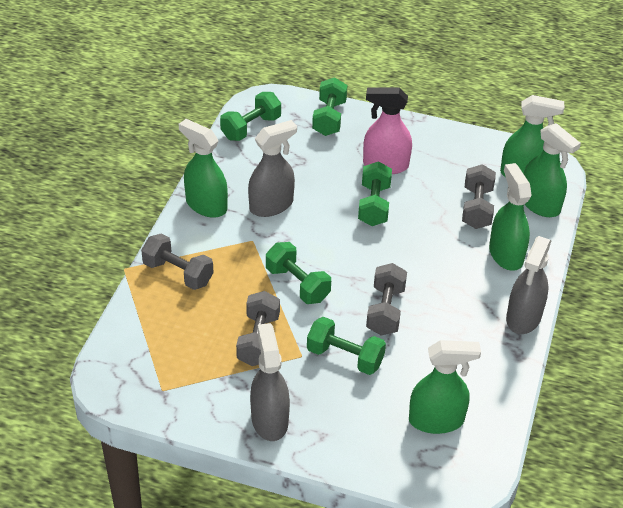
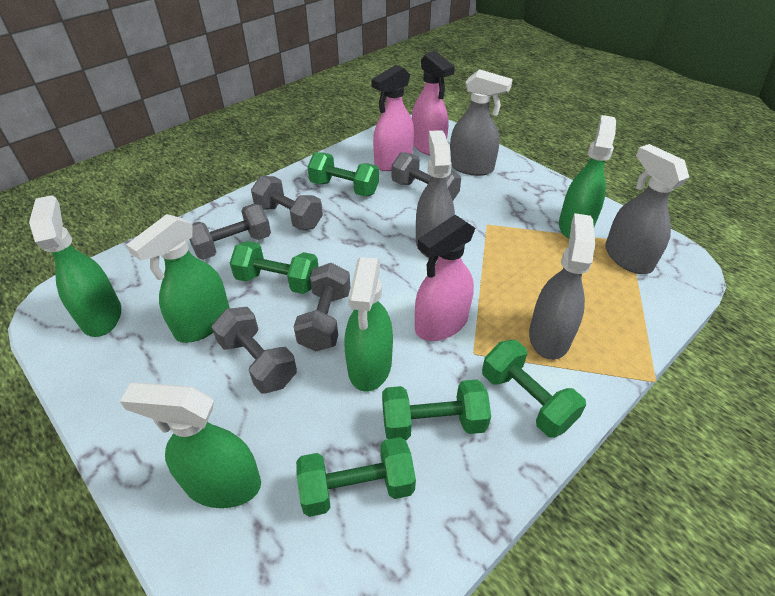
grey dumbbell: [141,233,214,290] [236,291,280,366] [366,263,407,336] [462,164,496,229] = 4 -> [189,204,271,260] [212,307,297,394] [251,176,323,230] [294,263,351,351] [392,152,461,200] = 5
grey spray bottle: [248,120,297,217] [250,323,290,441] [506,236,552,334] = 3 -> [416,130,455,260] [450,69,513,176] [529,213,595,360] [605,144,689,274] = 4
pink spray bottle: [363,87,412,174] = 1 -> [371,65,414,171] [412,51,455,156] [415,215,475,341] = 3

